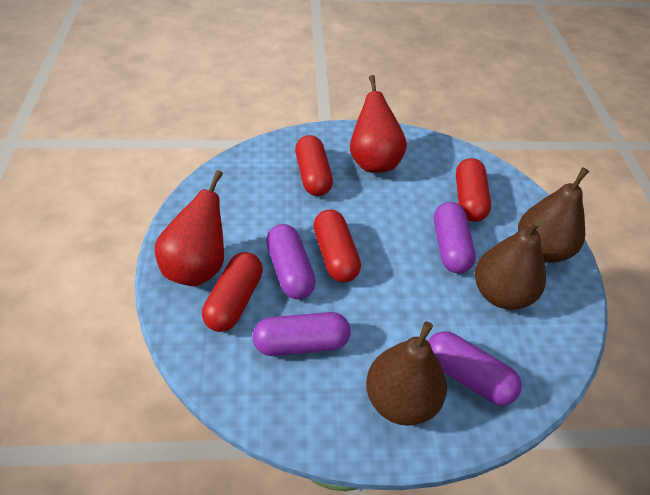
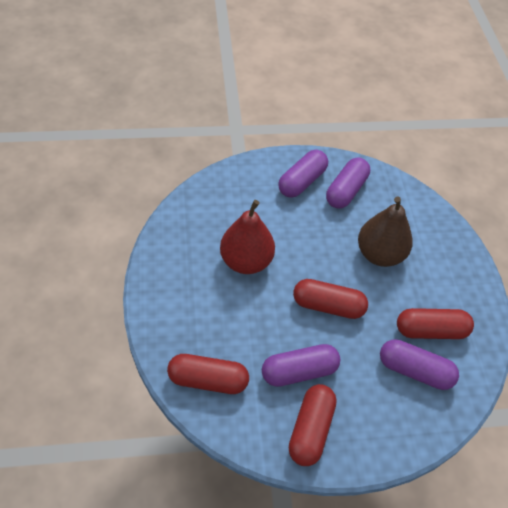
brown pear: [366,322,447,426] [475,219,546,310] [518,167,589,263] = 3 -> [358,197,413,267] = 1
red pear: [155,170,224,286] [350,75,407,173] = 2 -> [220,200,275,274] = 1

